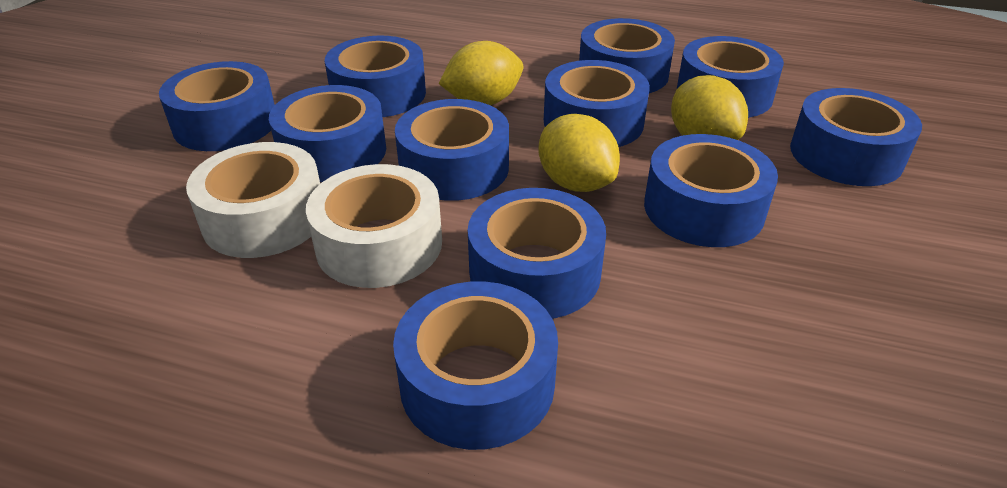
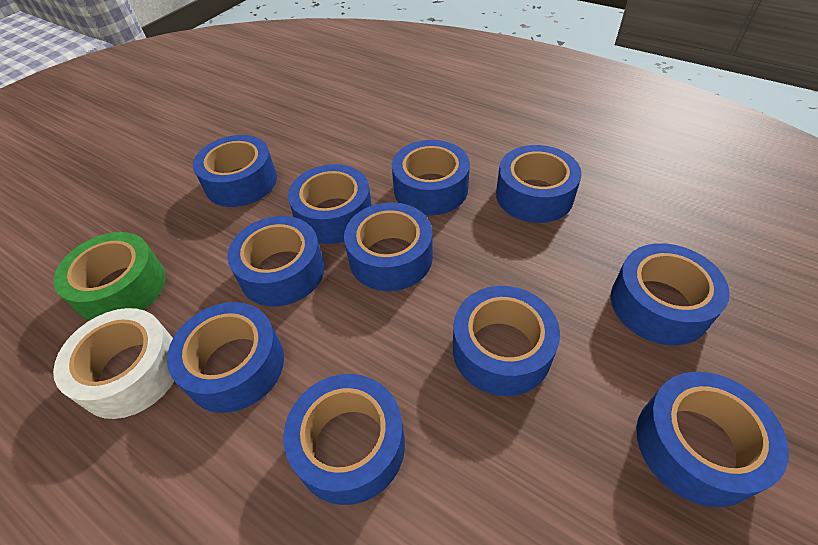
green tape: none = 0 -> [53,232,166,321] = 1
white tape: [186,142,320,258] [306,164,442,288] = 2 -> [53,308,174,419] = 1
yellow lemon: [439,41,523,105] [538,114,620,192] [671,75,748,140] = 3 -> none = 0

